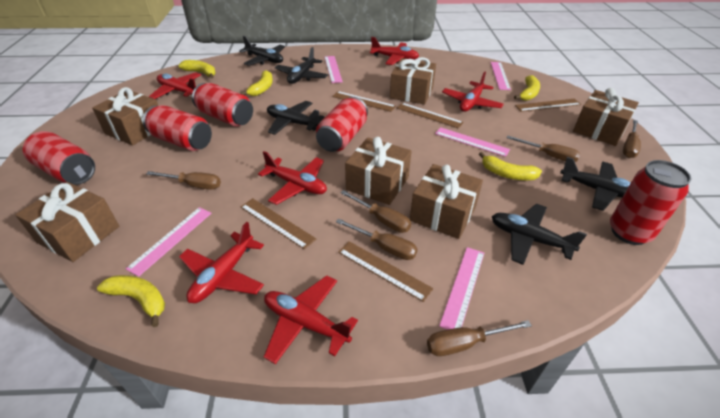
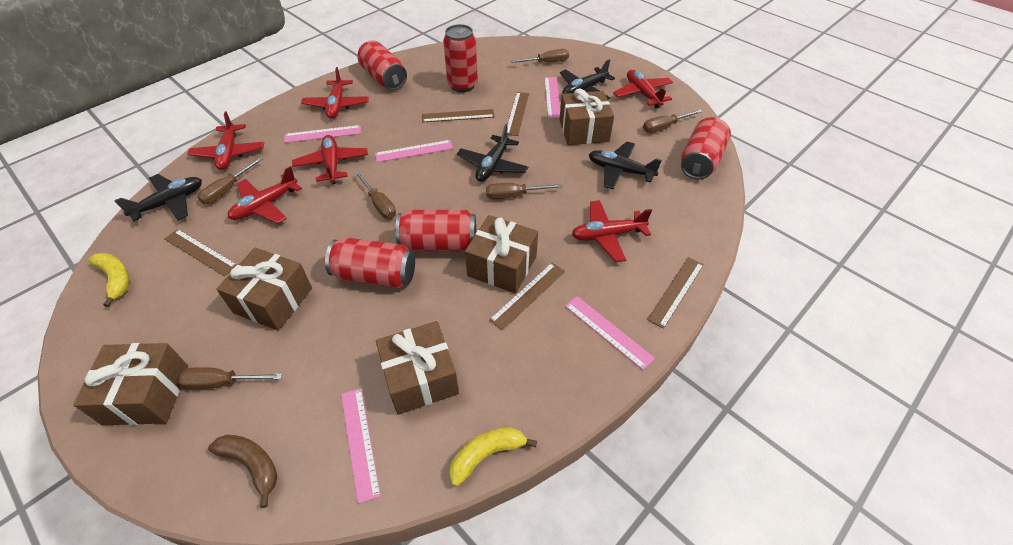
black plane: [239,36,285,66] [267,101,325,135] [275,47,328,84] [492,204,587,265] [560,157,631,211] = 5 -> [114,174,202,221] [457,124,529,182] [560,59,615,100] [589,142,662,189] = 4
brown banana: none = 0 -> [208,435,277,508] = 1
brown gift: [15,182,119,262] [92,87,158,146] [345,137,411,205] [390,57,436,105] [410,164,483,239] [573,88,639,146] = 6 -> [73,343,188,425] [216,248,312,331] [376,321,459,415] [465,215,538,294] [559,89,614,145] = 5
yellow banana: [97,275,165,327] [178,60,216,79] [241,70,273,96] [479,152,542,180] [514,75,540,101] = 5 -> [88,253,129,307] [449,428,537,486] = 2

